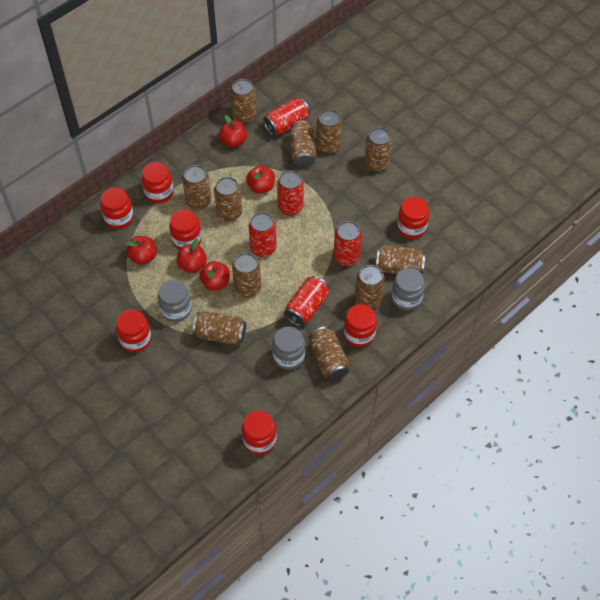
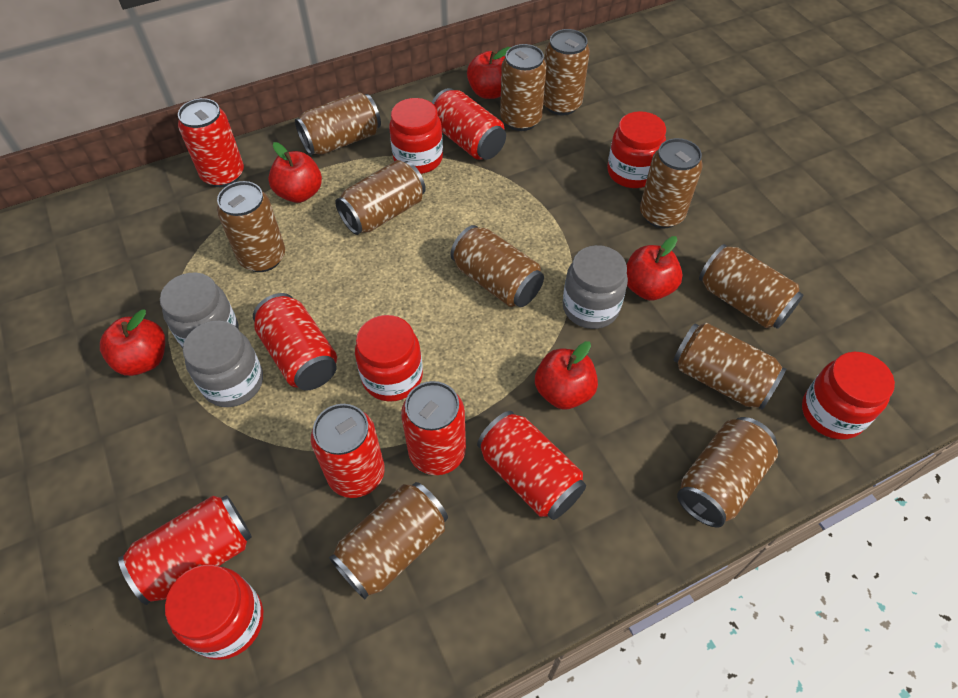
red can: [249,212,277,257] [263,98,310,136] [277,171,304,215] [284,276,329,326] [334,221,362,266] = 5 -> [118,495,252,605] [178,98,244,187] [253,293,337,391] [311,404,385,498] [401,381,466,475] [432,88,506,160] [477,411,586,520] = 7
red jar: [100,187,134,229] [116,310,151,352] [142,162,174,203] [169,209,202,250] [242,411,277,455] [344,304,377,347] [397,197,429,239] = 7 -> [165,565,263,660] [355,315,423,402] [389,98,443,174] [607,111,666,188] [802,352,895,440] = 5

